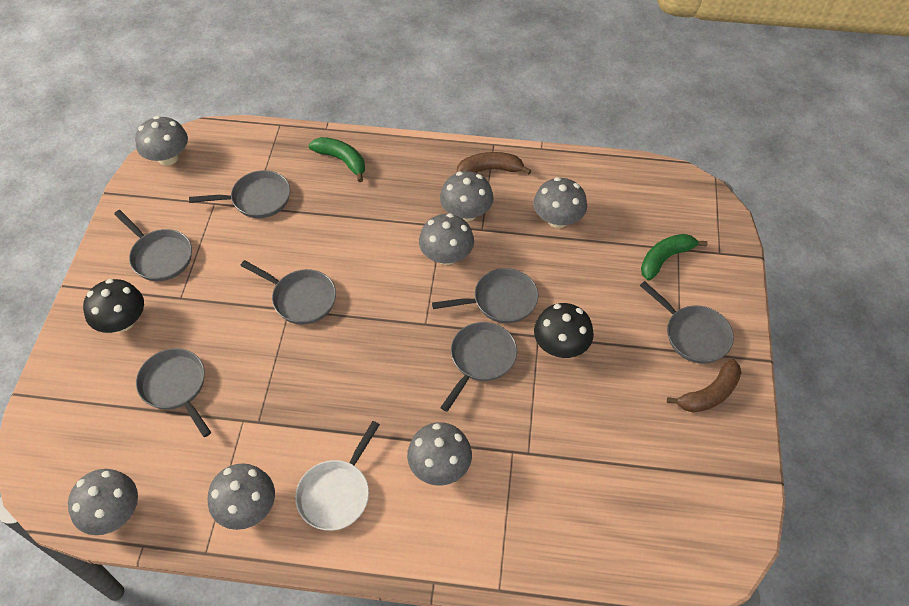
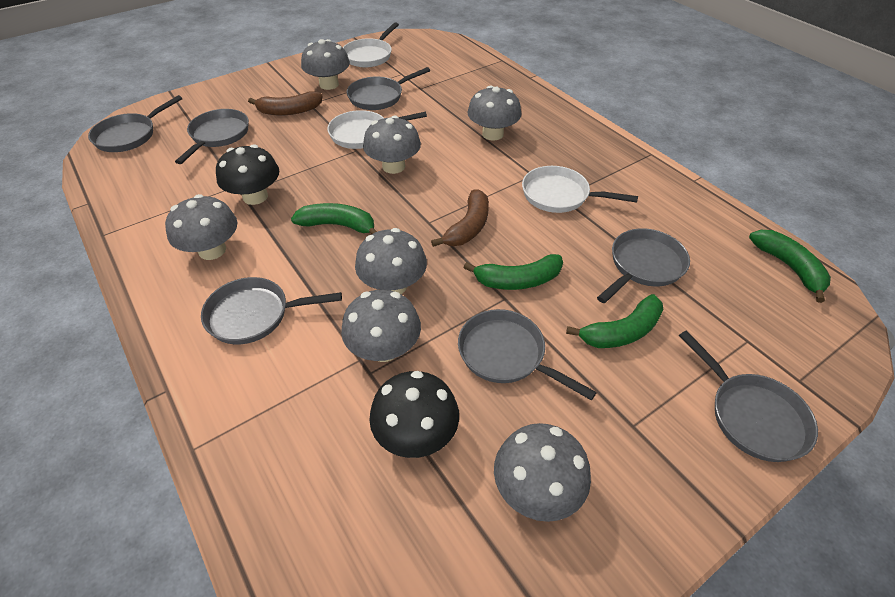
green banana: [309,137,365,182] [641,234,708,281] = 2 -> [291,203,377,234] [463,254,563,290] [566,294,664,348] [749,230,831,303] = 4
white pan: [295,421,380,531] = 1 -> [327,110,427,149] [343,22,399,67] [522,166,638,213] = 3

